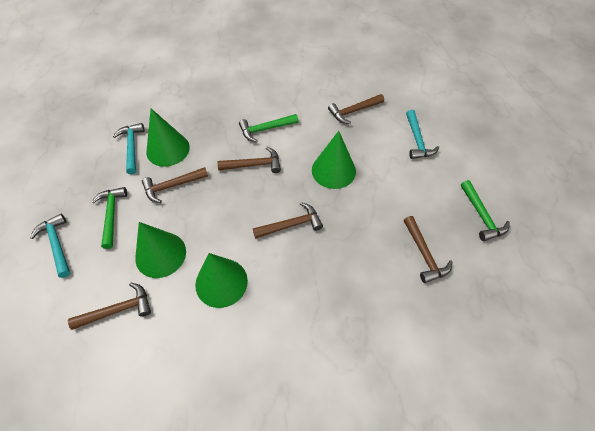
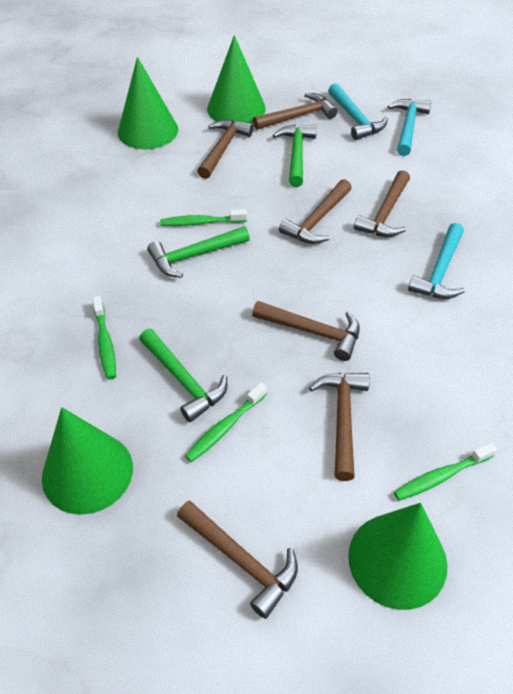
brown hammer: [68,283,151,330] [142,167,208,203] [217,147,281,173] [253,202,323,239] [328,94,384,124] [404,216,453,283] = 6 -> [177,500,298,619] [197,120,253,179] [252,301,360,361] [253,93,338,130] [279,179,352,244] [309,373,370,481] [354,170,410,237] = 7
green toothbrush: none = 0 -> [92,296,116,379] [160,209,247,226] [185,383,267,462] [394,443,497,501] = 4

